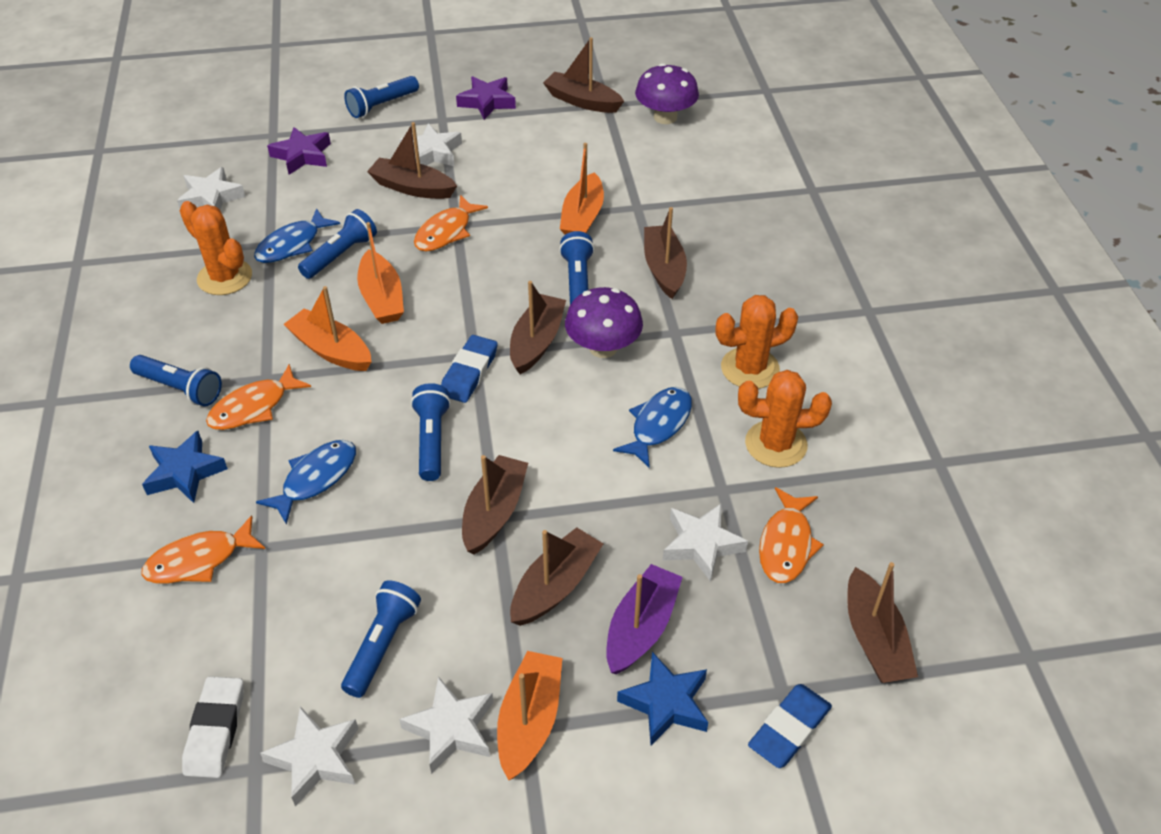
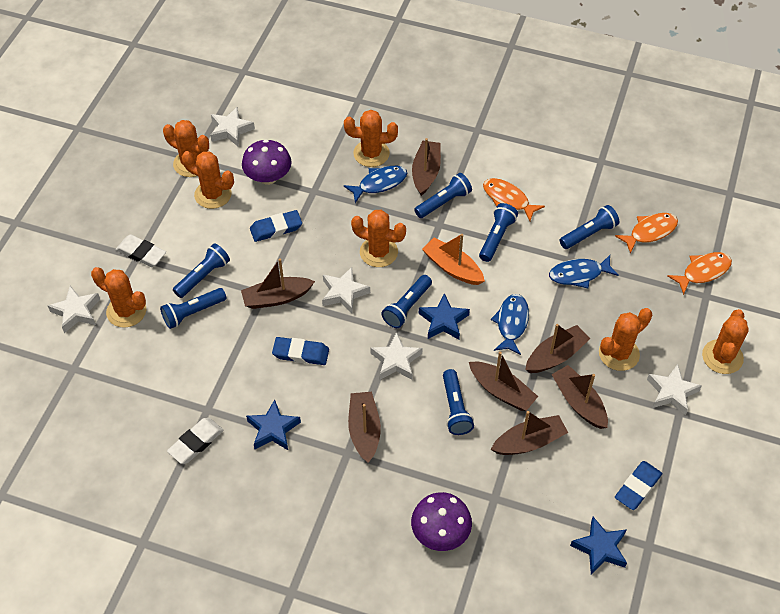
blue eraser: [441,335,498,403] [748,684,832,768] = 2 -> [250,210,302,242] [272,337,329,365] [615,461,662,510] = 3
blue flashlight: [130,355,222,406] [298,209,377,279] [341,580,421,698] [344,76,419,118] [411,383,451,481] [559,231,594,305] = 6 -> [160,288,226,329] [173,243,230,298] [381,275,432,328] [414,173,472,218] [443,369,474,435] [479,203,518,262] [560,205,619,249] = 7
blue star: [142,431,228,503] [617,652,708,746] = 2 -> [246,400,301,450] [419,293,470,340] [570,517,627,574] = 3
orange boat: [284,286,372,371] [357,222,404,324] [497,651,563,781] [560,143,604,235] = 4 -> [422,234,485,285] = 1
orange cactus: [180,201,252,295] [716,295,798,389] [738,370,832,468] = 3 -> [91,267,146,328] [163,120,209,177] [182,151,234,209] [344,110,398,167] [351,210,406,267] [599,308,652,371] [702,309,749,374] = 7
orange fish: [141,515,265,584] [206,364,311,430] [414,195,488,251] [759,487,824,583] = 4 -> [483,178,545,221] [615,213,678,254] [668,252,732,295] = 3
purple boat: [606,564,683,674] = 1 -> none = 0
purple star: [267,127,331,175] [456,77,516,120] = 2 -> none = 0
white eraser: [182,676,244,778] = 1 -> [116,234,166,267] [167,418,223,464] = 2

